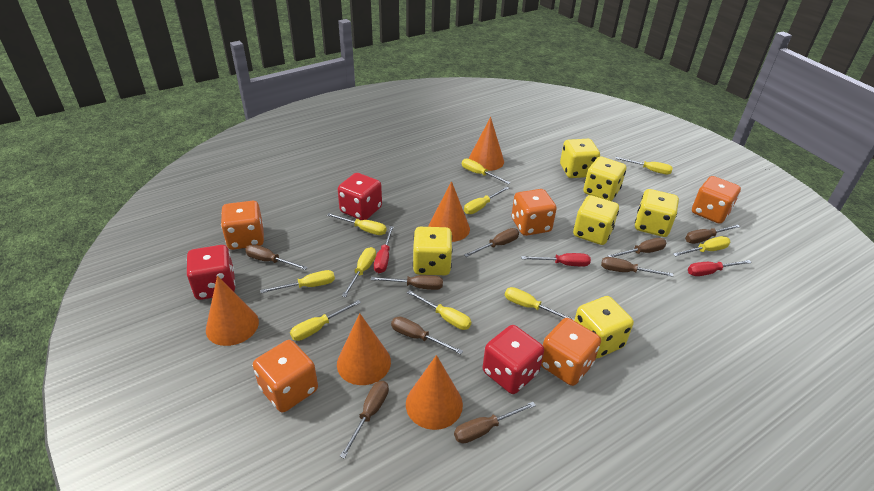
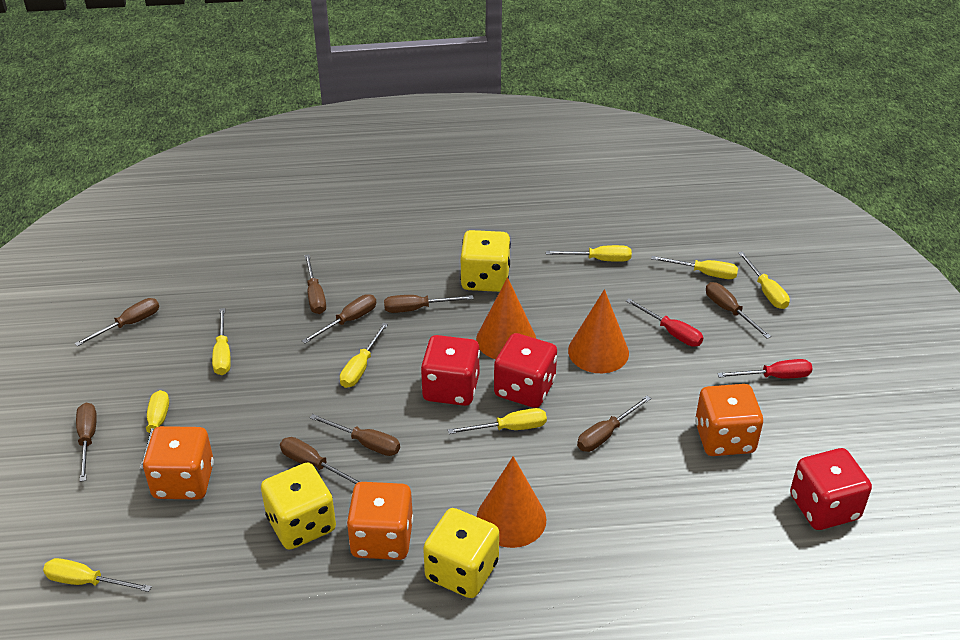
orange cone: [206,276,259,346] [337,313,391,385] [406,355,463,430] [428,181,470,242] [469,117,504,171] = 5 -> [476,277,536,359] [477,456,547,548] [568,289,629,373] = 3
orange dice: [221,201,264,250] [253,340,318,412] [512,189,557,236] [541,318,601,386] [692,176,741,224] = 5 -> [143,426,214,500] [347,482,413,560] [695,384,763,456] = 3
red screwdriver: [374,226,394,273] [521,253,591,266] [688,260,752,276] = 3 -> [626,298,703,347] [717,359,813,379] = 2
yellow dice: [413,227,453,275] [560,139,600,178] [573,195,619,245] [574,296,634,358] [583,157,626,201] [635,189,679,237] = 6 -> [261,462,336,550] [423,508,499,598] [460,230,511,292] = 3
yellow screwdriver: [260,270,335,293] [290,300,361,341] [327,213,387,235] [342,247,376,297] [407,290,471,330] [462,158,511,184] [464,187,509,214] [505,287,574,320] [615,157,673,174] [673,236,730,256] = 10 -> [43,558,152,592] [140,390,169,469] [212,308,231,375] [340,323,388,388] [448,408,547,434] [546,245,632,262] [651,256,738,279] [738,251,790,309] = 8

